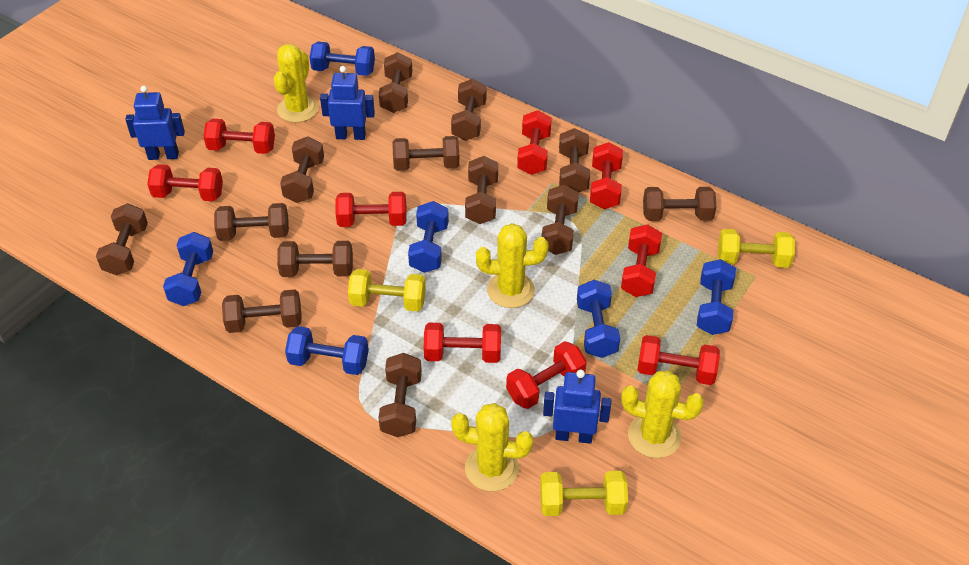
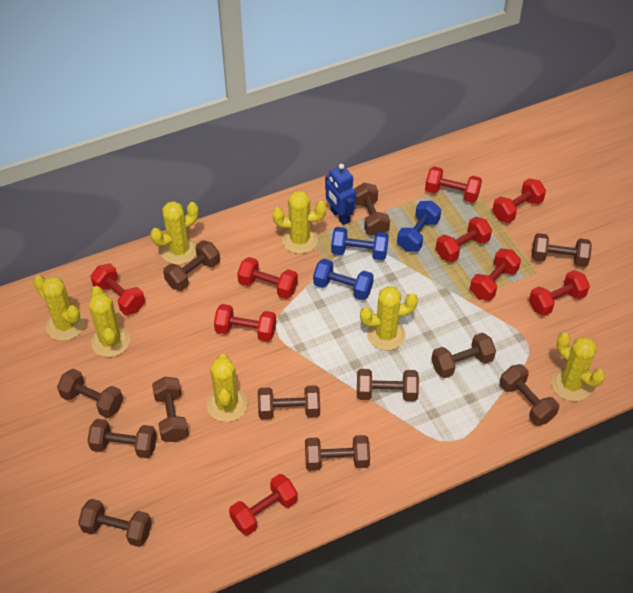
blue dumbbell: [163,232,213,306] [285,326,369,375] [310,41,375,76] [408,201,449,273] [577,280,620,358] [697,259,736,335] = 6 -> [313,259,374,300] [331,227,389,260] [397,201,441,252] = 3
blue robot: [125,86,185,160] [320,66,375,140] [543,370,611,444] = 3 -> [325,164,356,225] = 1
brown dumbbell: [96,203,148,276] [214,203,289,241] [222,289,302,333] [277,241,353,277] [280,136,324,203] [378,353,422,437] [379,52,412,113] [392,136,460,171] [451,79,487,141] [465,156,498,224] [541,185,579,255] [559,128,590,192] [643,187,716,221] = 13 -> [57,369,123,418] [78,499,152,547] [88,419,157,458] [152,377,189,442] [163,240,220,291] [258,385,320,419] [305,435,370,471] [354,182,390,236] [357,369,419,401] [431,333,496,378] [500,364,559,426] [532,233,592,267] = 12
yellow cactus: [274,44,318,123] [451,403,533,491] [476,223,549,308] [621,371,704,458] = 4 -> [33,275,85,341] [89,286,130,357] [151,201,199,265] [207,354,247,422] [273,190,326,254] [360,286,418,350] [551,332,605,401] = 7
yellow dumbbell: [348,269,426,312] [540,471,628,516] [718,229,795,268] = 3 -> none = 0

